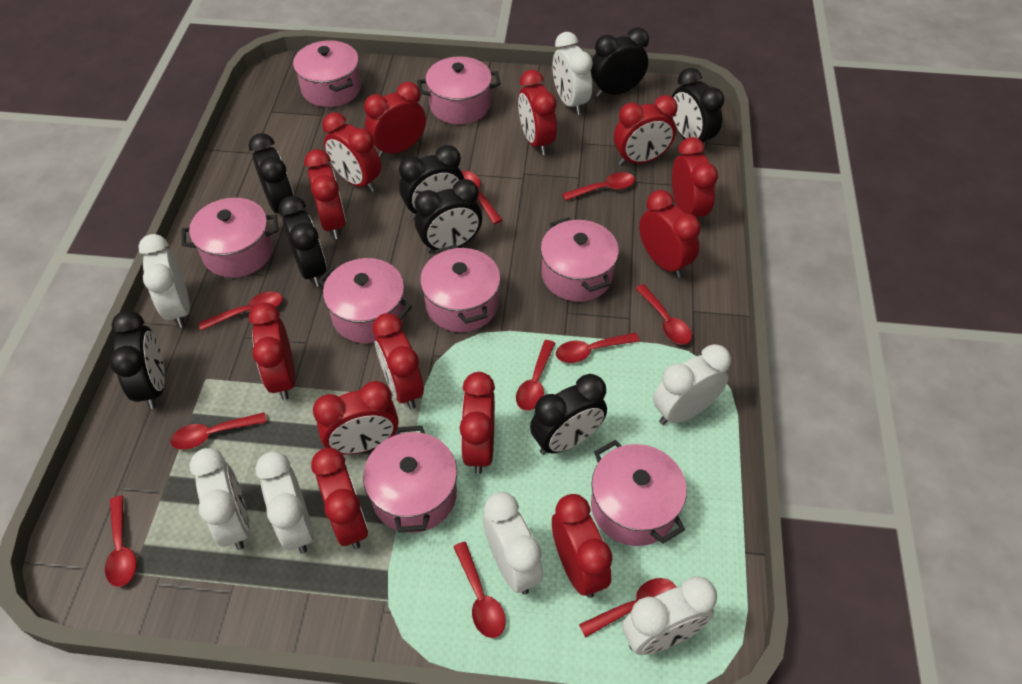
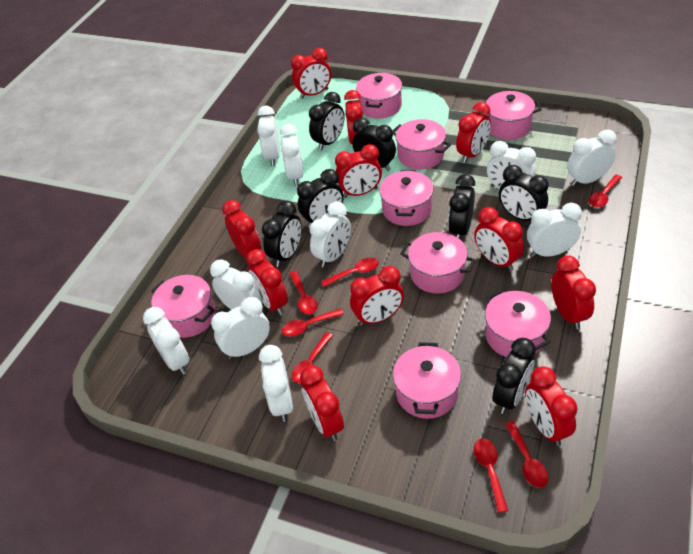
black clock: [109,310,165,409] [248,133,294,216] [279,196,327,287] [399,145,464,220] [415,179,482,253] [530,374,607,455] [591,27,649,97] [672,68,724,151] = 8 -> [262,201,302,267] [297,169,344,228] [309,92,344,151] [352,118,396,171] [448,174,475,239] [493,338,536,414] [499,165,548,221] = 7
red clock: [249,302,295,400] [304,149,346,239] [311,448,368,549] [313,381,398,455] [322,112,381,192] [364,82,426,158] [373,313,424,409] [460,372,495,474] [518,70,557,155] [552,494,613,598] [614,95,678,165] [639,190,701,278] [672,137,718,219] = 13 -> [222,200,261,258] [246,249,288,315] [291,48,331,99] [300,365,344,441] [335,144,382,198] [344,90,363,144] [350,266,404,326] [456,102,491,163] [474,207,524,271] [525,366,578,446] [551,255,596,329] = 11
red spoon: [105,495,137,587] [170,412,267,450] [198,292,282,331] [453,542,506,638] [461,171,502,224] [516,340,555,411] [556,333,640,363] [562,172,635,201] [579,578,676,638] [635,284,692,345] = 10 -> [282,309,344,337] [289,271,318,314] [292,332,333,383] [321,258,379,287] [474,439,508,513] [505,421,548,488] [589,175,622,207] = 7
white clock: [138,234,190,328] [189,448,250,550] [255,452,314,554] [483,492,543,594] [553,32,593,115] [622,576,717,655] [653,344,731,425] = 7 -> [143,307,189,375] [210,259,262,310] [211,297,270,359] [257,106,280,166] [259,345,293,422] [280,124,303,186] [310,202,351,267] [487,141,536,189] [527,203,582,257] [567,130,617,186] = 10

